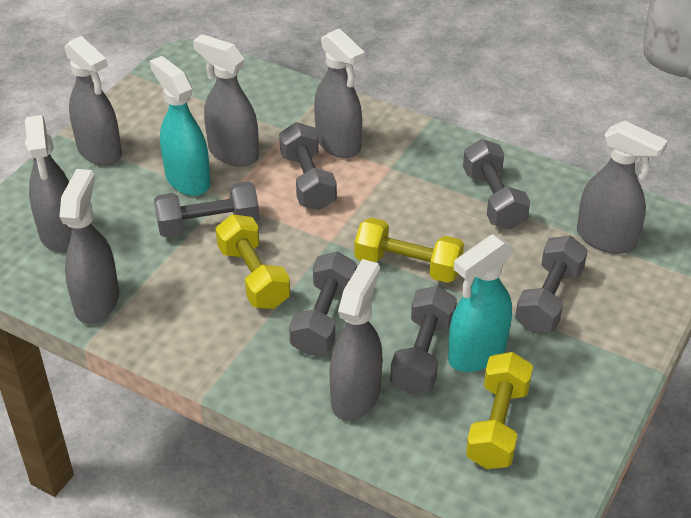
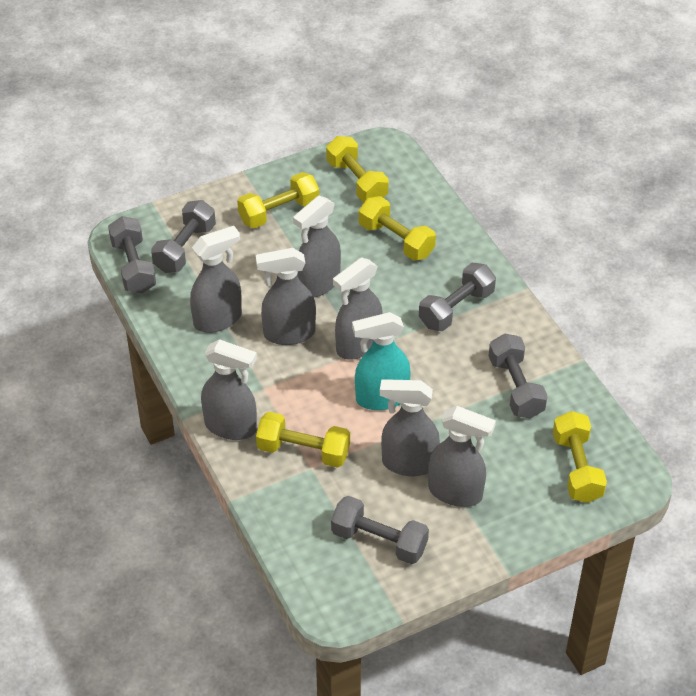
grey dumbbell: [154,181,260,237] [279,122,337,211] [289,251,357,356] [390,286,457,394] [463,139,530,230] [515,236,588,333] = 6 -> [108,216,156,294] [151,200,216,273] [331,496,429,564] [419,263,496,331] [489,333,547,419] = 5
turquoise spray bottle: [150,56,210,196] [448,234,514,372] = 2 -> [352,312,411,410] = 1
yellow dumbbell: [216,214,290,309] [354,218,464,283] [466,352,533,469] = 3 -> [237,172,319,228] [256,412,350,468] [326,136,389,202] [359,196,436,261] [553,411,607,503] = 5

